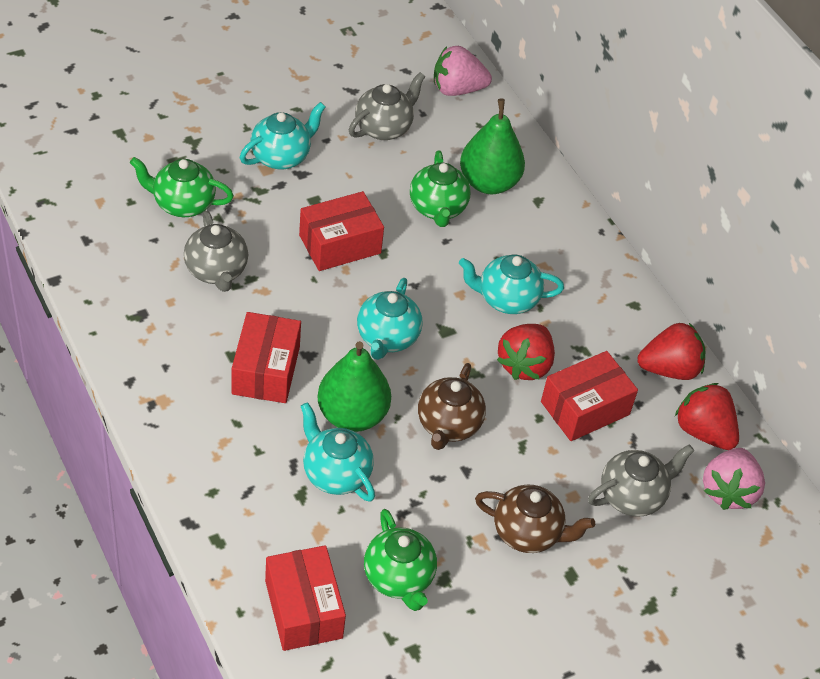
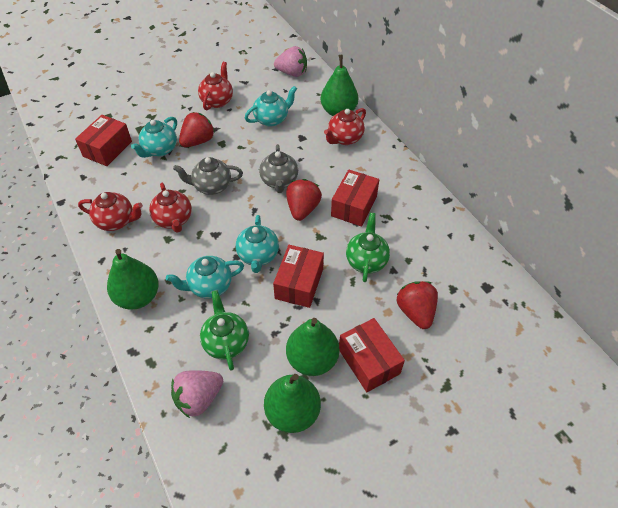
brown teapot: [418,363,486,450] [475,485,595,553] = 2 -> none = 0
green pear: [317,341,391,432] [460,99,525,194] = 2 -> [107,249,159,310] [264,374,321,433] [286,318,339,376] [321,55,358,116] = 4
green teapot: [130,157,234,217] [364,509,437,611] [410,151,471,227] = 3 -> [200,290,249,371] [346,213,390,282] = 2
grey teapot: [184,211,248,292] [349,72,426,140] [588,444,694,517] = 3 -> [173,157,243,195] [259,144,298,193] = 2
red teapot: none = 0 -> [78,192,143,231] [149,183,192,233] [198,62,233,110] [324,108,366,145] = 4

